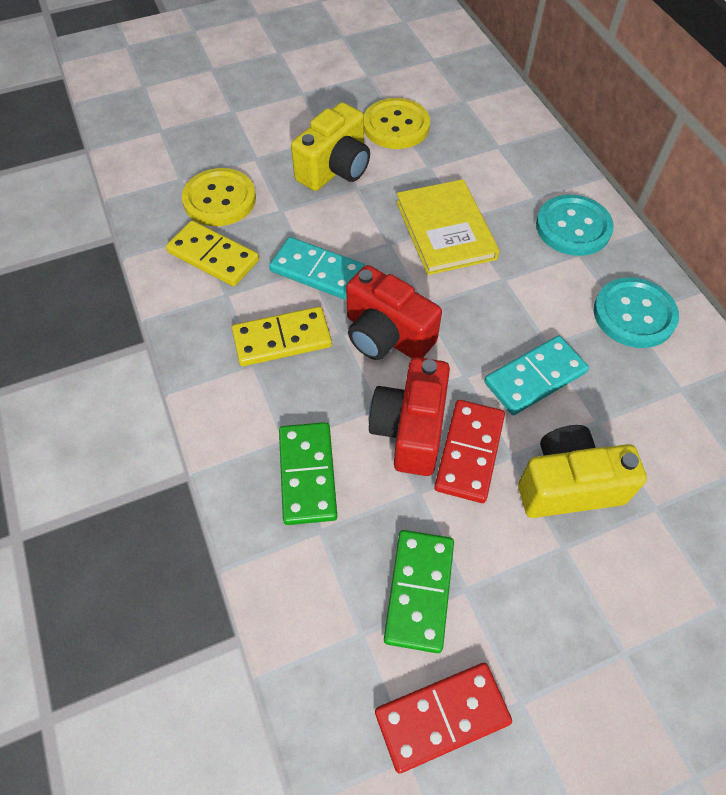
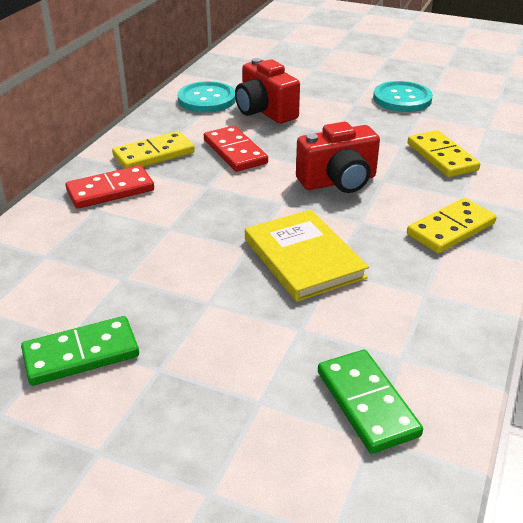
turquoise domino: [269,237,365,300] [484,335,589,415] = 2 -> none = 0
yellow button: [182,168,256,226] [364,98,430,149] = 2 -> none = 0
yellow camera: [291,102,370,191] [518,425,647,518] = 2 -> none = 0
yellow domino: [166,221,259,286] [232,307,332,366] = 2 -> [112,131,195,169] [407,198,497,253] [408,130,480,177] = 3

